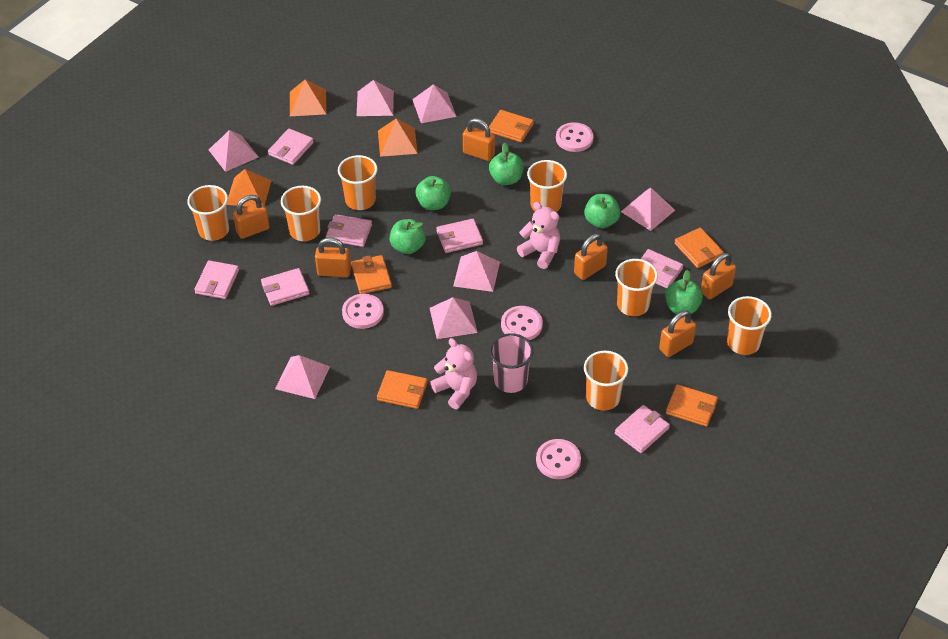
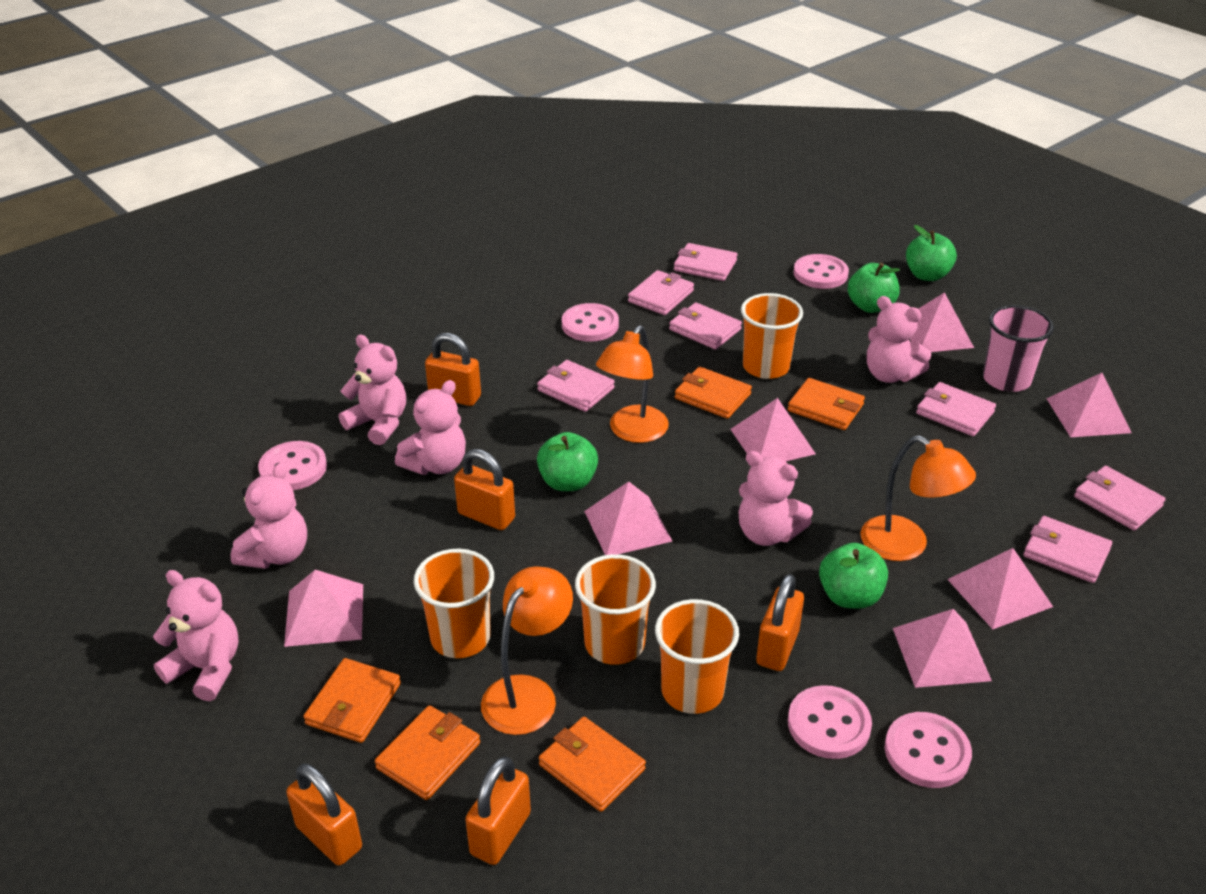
green apple: [390,219,426,254] [415,176,451,210] [489,142,524,185] [584,194,620,228] [665,270,703,314] = 5 -> [537,432,598,491] [819,543,888,609] [848,263,900,313] [906,225,957,281] = 4
orange cup: [187,185,229,241] [281,186,321,241] [338,155,378,210] [527,160,567,212] [584,351,628,411] [615,259,658,316] [727,296,772,355] = 7 -> [414,549,494,658] [575,554,656,665] [655,599,739,714] [741,293,803,379] = 4
orange lamp: none = 0 -> [481,566,573,735] [596,325,669,443] [860,435,976,561] = 3
orange padlock: [233,195,270,239] [315,237,351,277] [463,118,495,161] [574,234,608,280] [659,311,696,357] [701,253,736,299] = 6 -> [286,763,362,866] [425,333,481,406] [454,449,515,530] [465,756,531,865] [756,574,804,671] = 5
orange pyramid: [227,169,272,206] [290,79,327,116] [378,119,418,157] = 3 -> none = 0
pink button: [342,294,384,329] [501,306,543,340] [536,439,581,479] [556,122,594,152] = 4 -> [258,441,327,490] [562,303,619,342] [788,685,872,759] [794,254,849,289] [885,712,972,788] = 5
pink teddy bear: [430,338,477,409] [517,202,560,269] = 2 -> [153,570,239,701] [230,463,307,569] [339,335,406,445] [395,380,466,475] [739,451,813,546] [867,296,931,383] = 6

